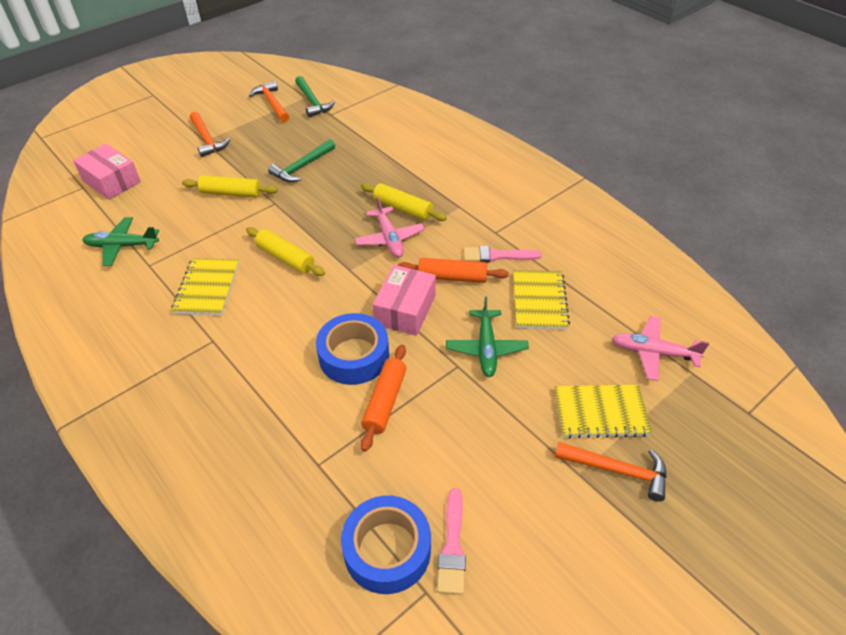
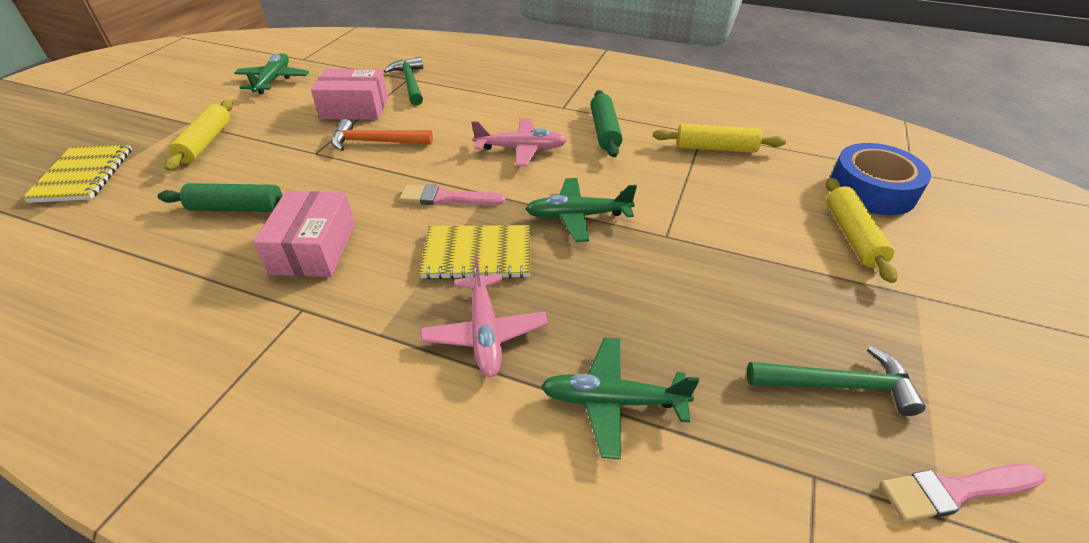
blue tape: [316,313,389,385] [341,496,431,594] = 2 -> [830,143,931,215] = 1
green plane: [82,217,159,266] [446,297,529,377] = 2 -> [234,53,309,94] [525,178,637,242] [541,337,699,459] = 3
green rolling pin: none = 0 -> [158,183,283,212] [591,90,623,157] = 2
orange hammer: [190,112,230,157] [249,81,289,122] [555,442,667,502] = 3 -> [331,119,433,151] = 1
orange rolling pin: [361,345,406,452] [398,258,509,283] = 2 -> none = 0
yellow notebook: [171,258,239,316] [513,270,570,330] [555,385,652,438] = 3 -> [22,144,132,203] [419,225,531,279] = 2

